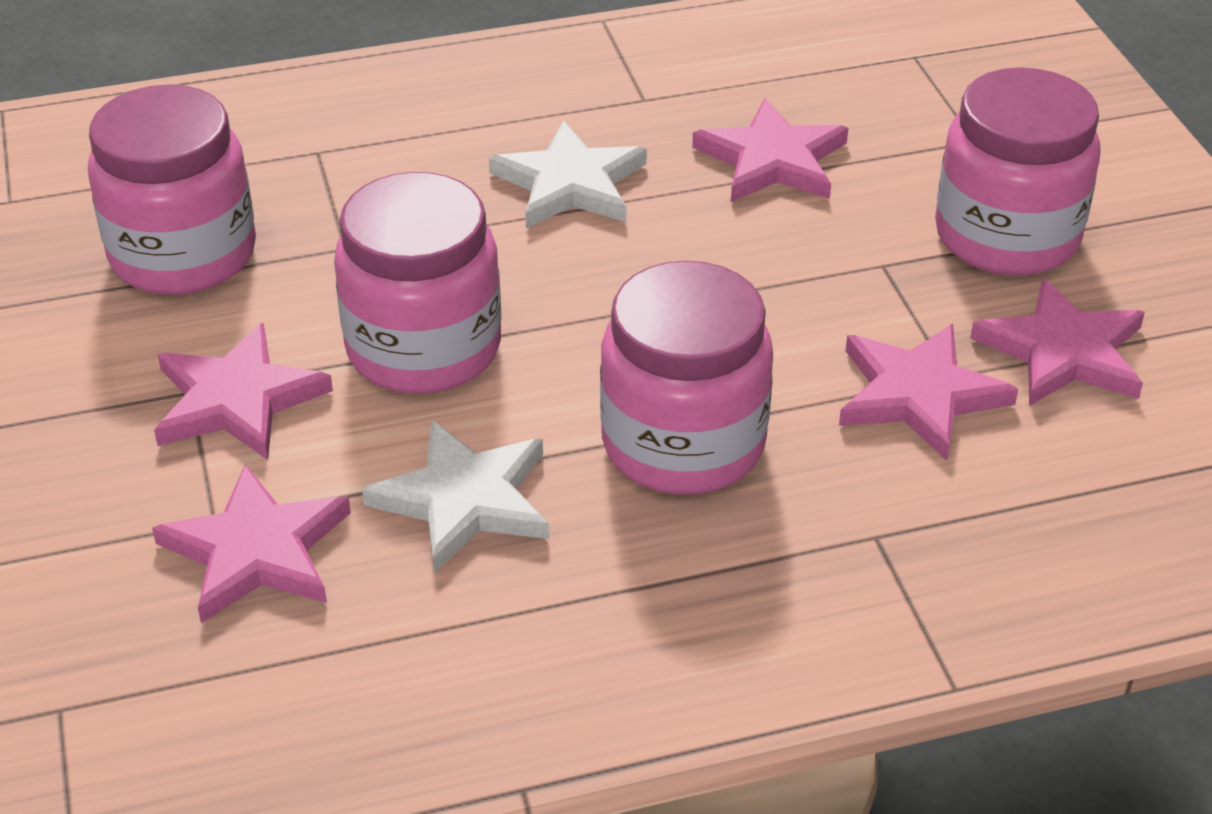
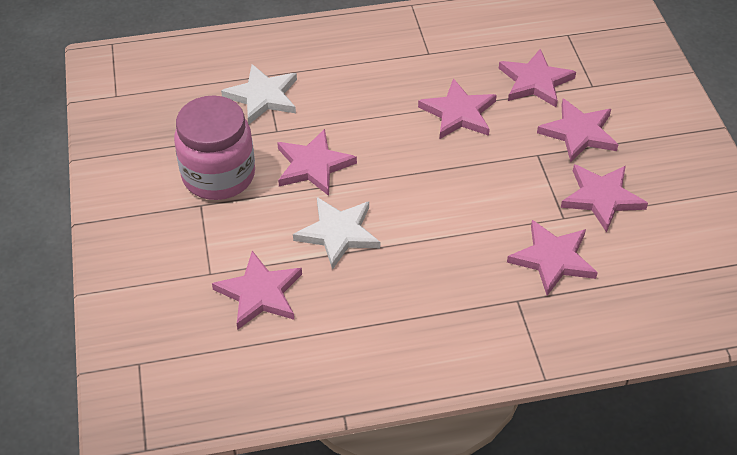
pink jar: [88,84,256,295] [334,172,501,394] [600,261,773,495] [935,67,1101,276] = 4 -> [174,95,255,200] = 1
pink star: [152,464,351,624] [154,323,333,460] [692,98,848,202] [839,324,1018,461] [970,277,1145,406] = 5 -> [212,251,302,330] [277,129,357,196] [418,78,497,139] [499,49,576,107] [507,220,598,296] [537,99,618,162] [561,164,648,233] = 7

